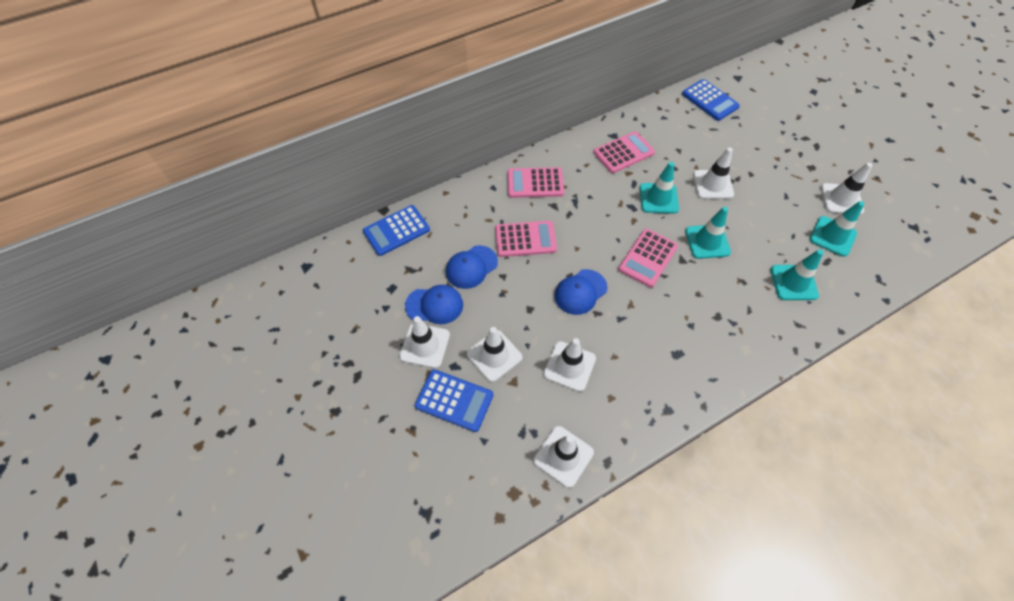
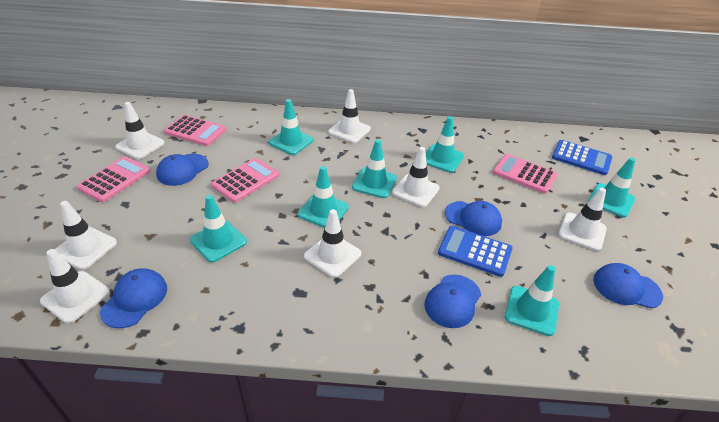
blue calculator: [363,205,430,256] [415,369,493,432] [682,79,740,121] = 3 -> [438,226,513,277] [552,140,612,175] = 2
blue cap: [405,285,463,324] [446,245,498,289] [555,269,607,315] = 3 -> [100,268,167,328] [156,154,209,186] [424,275,481,328] [445,201,502,236] [593,263,663,308] = 5
turquoise traffic cone: [640,162,679,214] [685,207,731,259] [770,249,823,300] [810,201,864,257] = 4 -> [190,195,247,262] [268,99,313,155] [298,166,349,228] [352,139,397,198] [426,116,464,173] [505,265,559,336] [588,158,635,217] = 7
white traffic cone: [399,316,450,368] [467,327,522,382] [534,426,594,488] [544,338,596,392] [693,147,734,199] [821,163,873,215] = 6 -> [40,249,110,323] [55,201,117,270] [115,102,164,159] [304,209,361,278] [328,89,371,143] [392,147,440,207] [558,188,607,251] = 7

